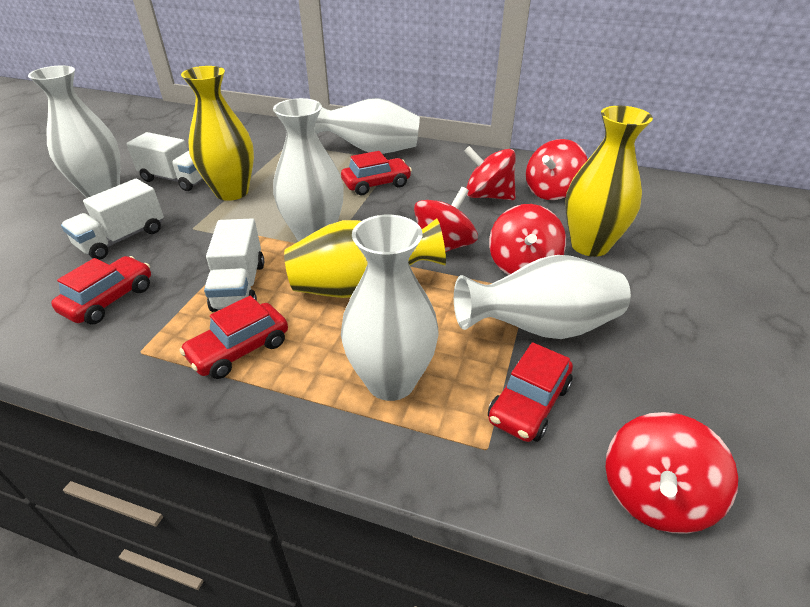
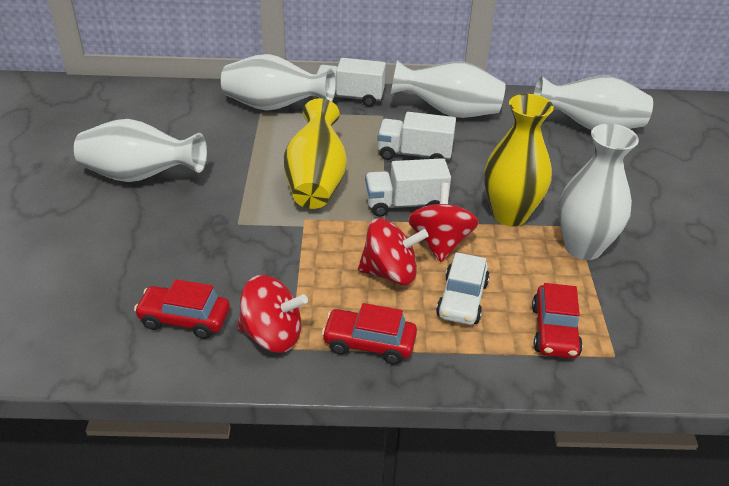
red car: [51,256,151,324] [180,295,288,379] [341,151,412,195] [488,342,573,442] = 4 -> [134,279,230,339] [321,303,417,365] [532,283,583,359] = 3
red spinning top: [414,187,478,252] [464,146,516,200] [489,204,566,275] [526,139,587,200] [605,412,738,534] = 5 -> [237,275,308,353] [358,218,429,285] [408,183,479,262] = 3
white car: none = 0 -> [436,252,490,325] = 1
yellow vase: [181,66,254,201] [284,218,446,298] [565,106,653,257] = 3 -> [284,98,347,209] [484,94,554,226] = 2

